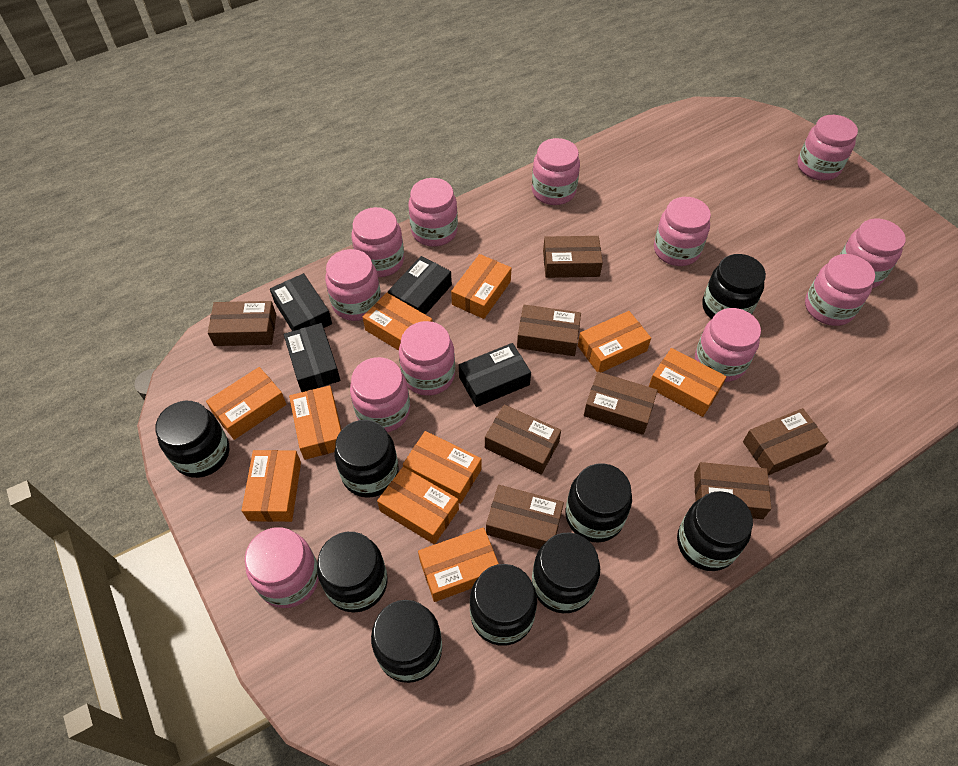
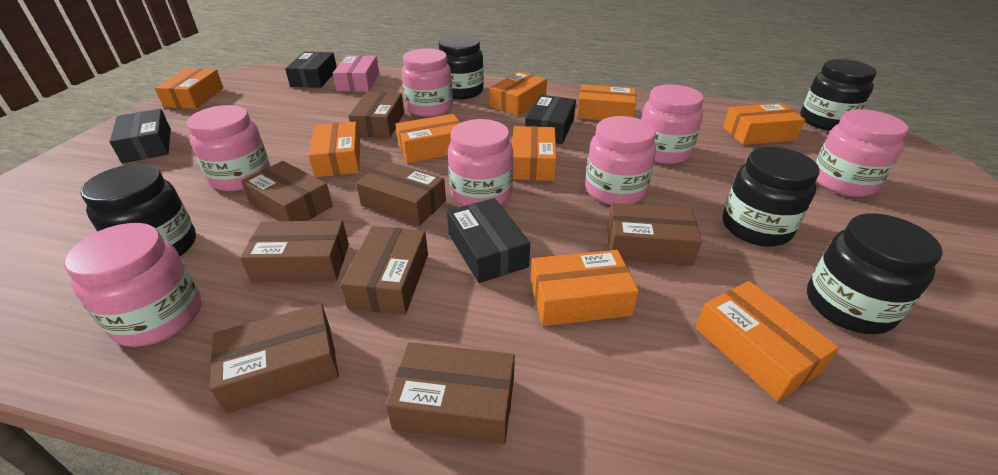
black jar: [155,401,229,478] [317,532,388,613] [335,420,399,498] [371,600,442,683] [470,564,537,646] [532,532,600,613] [566,463,632,543] [677,491,753,571] [702,254,766,319] = 9 -> [80,164,196,256] [439,35,484,99] [723,147,820,246] [800,59,877,131] [807,213,943,334] = 5
orange box: [206,367,287,440] [242,450,301,522] [289,386,341,460] [363,293,432,351] [377,467,459,545] [403,431,481,504] [418,527,499,602] [451,254,511,319] [578,311,651,373] [649,348,726,417] = 10 -> [155,68,223,109] [309,121,360,177] [395,114,461,163] [489,72,547,116] [512,126,557,181] [530,250,639,326] [577,84,636,120] [696,281,839,401] [723,103,805,145] = 9
pink box: none = 0 -> [333,55,379,92] = 1
pink jar: [245,527,319,608] [325,249,381,321] [350,357,410,432] [352,207,404,277] [399,321,455,396] [408,178,458,247] [532,138,580,205] [654,197,711,266] [695,308,761,382] [797,115,858,181] [805,254,875,326] [840,218,906,288] = 12 -> [64,223,201,347] [187,105,270,191] [402,48,453,117] [448,119,514,206] [585,116,656,205] [641,84,704,164] [816,109,909,197] = 7

